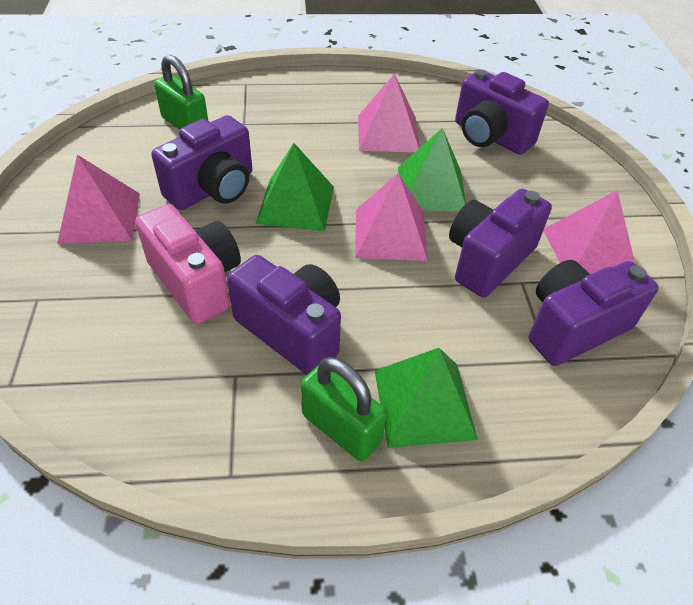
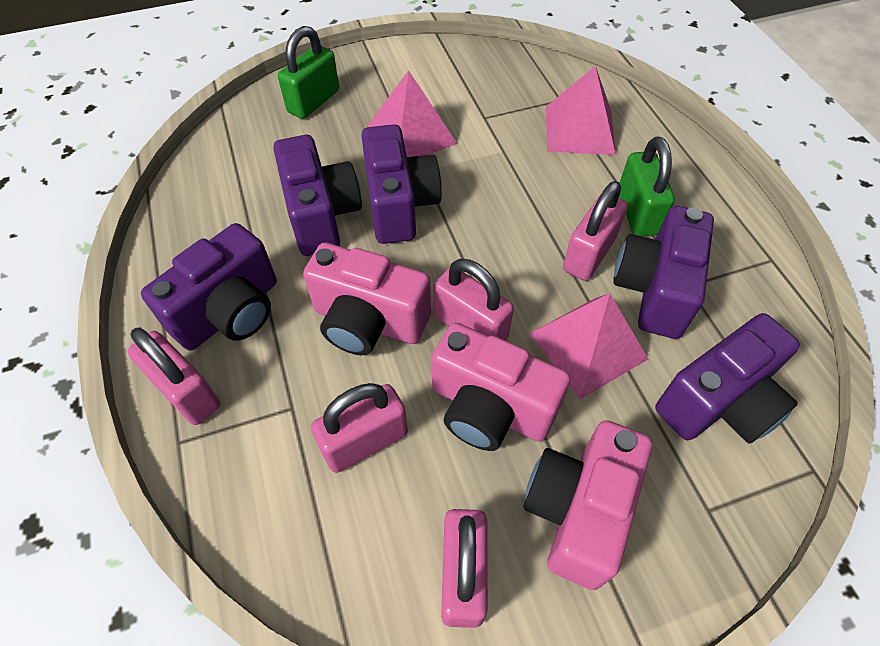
green pyramid: [256,143,334,232] [375,348,478,448] [398,128,466,212] = 3 -> none = 0
pink camera: [135,204,241,324] = 1 -> [303,242,431,355] [432,323,571,451] [524,420,652,590] = 3
pink padlock: none = 0 -> [127,328,220,425] [311,383,408,473] [433,259,514,340] [441,509,488,628] [563,181,628,281] = 5
pink pyramid: [57,155,140,244] [355,173,428,261] [358,73,420,152] [543,190,635,274] = 4 -> [367,70,457,157] [529,293,648,399] [546,66,616,155] = 3

